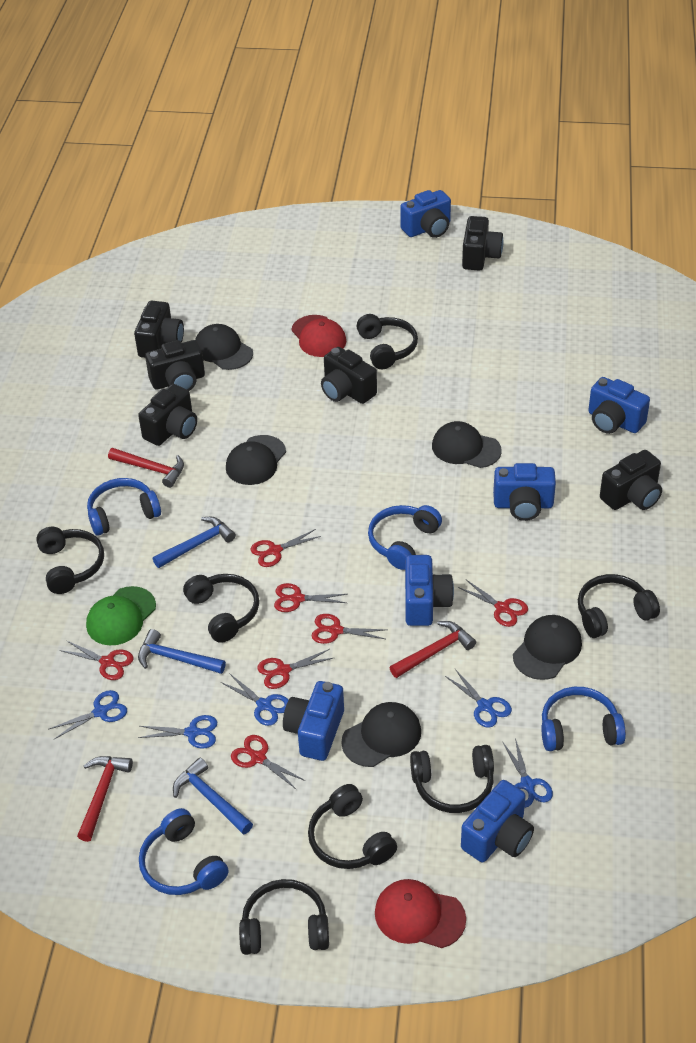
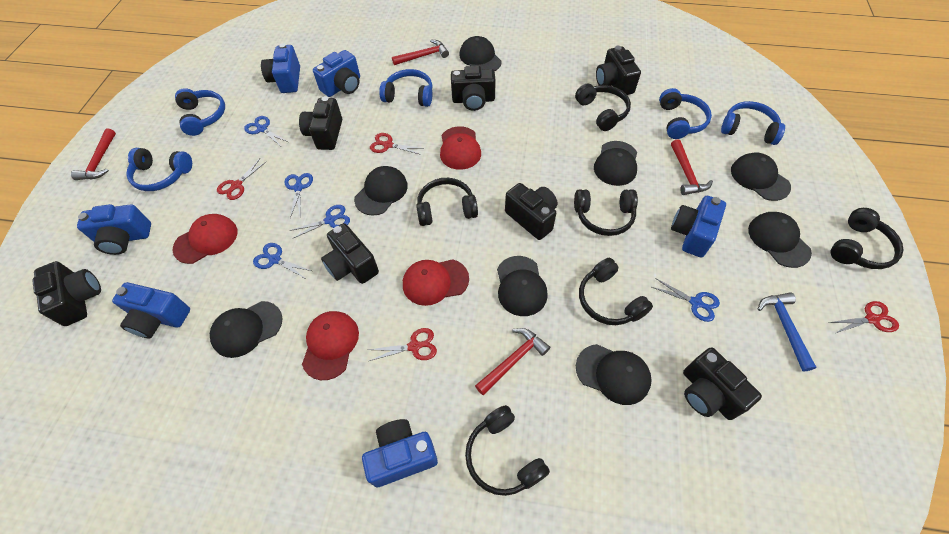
black camera: [134,301,184,358] [138,384,197,446] [145,340,205,391] [321,347,377,404] [462,216,503,271] [600,450,662,510] = 6 -> [32,261,101,326] [299,96,342,150] [321,223,379,284] [451,66,496,111] [505,183,558,240] [596,46,641,95] [683,347,762,420] = 7
black cap: [195,324,253,370] [226,435,286,485] [341,702,421,767] [432,421,502,468] [513,615,582,680] = 5 -> [210,301,282,358] [354,166,408,215] [459,36,502,72] [497,256,548,316] [576,344,652,405] [594,141,637,186] [731,153,791,201] [748,212,812,268] = 8
black headphones: [36,527,104,594] [183,574,259,643] [239,879,329,955] [308,784,397,869] [356,314,418,369] [410,745,494,813] [578,574,660,638] = 7 -> [416,178,478,226] [465,405,550,496] [574,189,638,236] [575,84,631,131] [579,258,653,325] [830,208,903,269] = 6
blue hammer: [138,629,226,674] [153,517,236,568] [173,758,253,835] = 3 -> [758,292,816,371] = 1
blue headphones: [87,478,161,536] [139,808,229,895] [368,505,442,570] [541,687,626,751] = 4 -> [126,148,192,191] [175,88,225,136] [379,69,433,107] [659,88,712,139] [721,101,785,145] = 5
green cap: [86,586,156,645] = 1 -> none = 0
red cap: [291,315,347,357] [375,879,466,948] = 2 -> [173,214,237,264] [302,311,359,380] [403,259,469,306] [440,126,481,170] = 4
red hammer: [77,756,133,842] [108,448,184,488] [389,621,476,678] = 3 -> [71,129,116,180] [392,40,449,65] [475,328,550,395] [671,139,713,195] = 4
red scissors: [60,640,134,680] [231,735,305,790] [251,529,321,567] [257,649,333,689] [274,583,347,612] [312,614,386,644] [458,580,528,627] = 7 -> [217,159,267,200] [368,328,437,361] [370,133,424,155] [828,301,899,333] = 4

